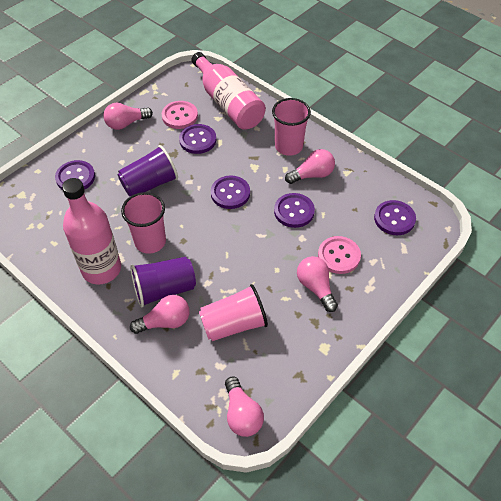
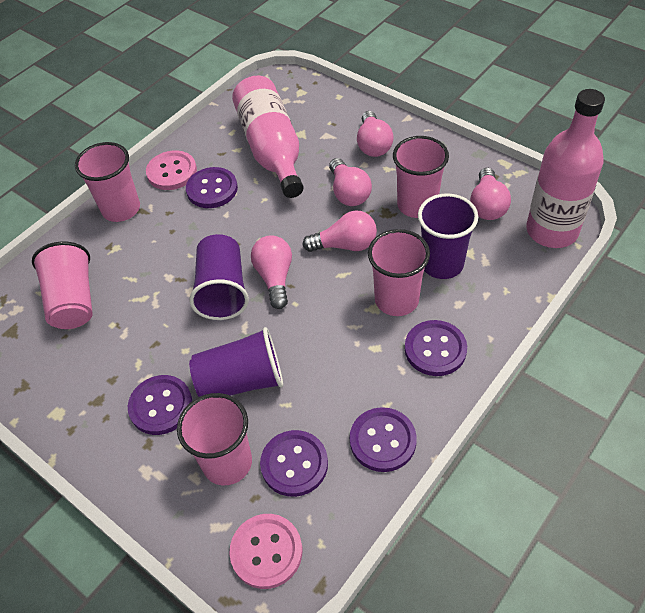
pink cup: [121,192,166,254] [199,284,268,341] [272,98,311,156] = 3 -> [32,241,93,329] [75,142,140,222] [177,393,252,485] [368,229,430,316] [393,136,449,218] = 5
purple cup: [118,145,178,196] [130,257,196,308] = 2 -> [189,234,249,320] [189,327,283,397] [418,193,478,279] = 3

